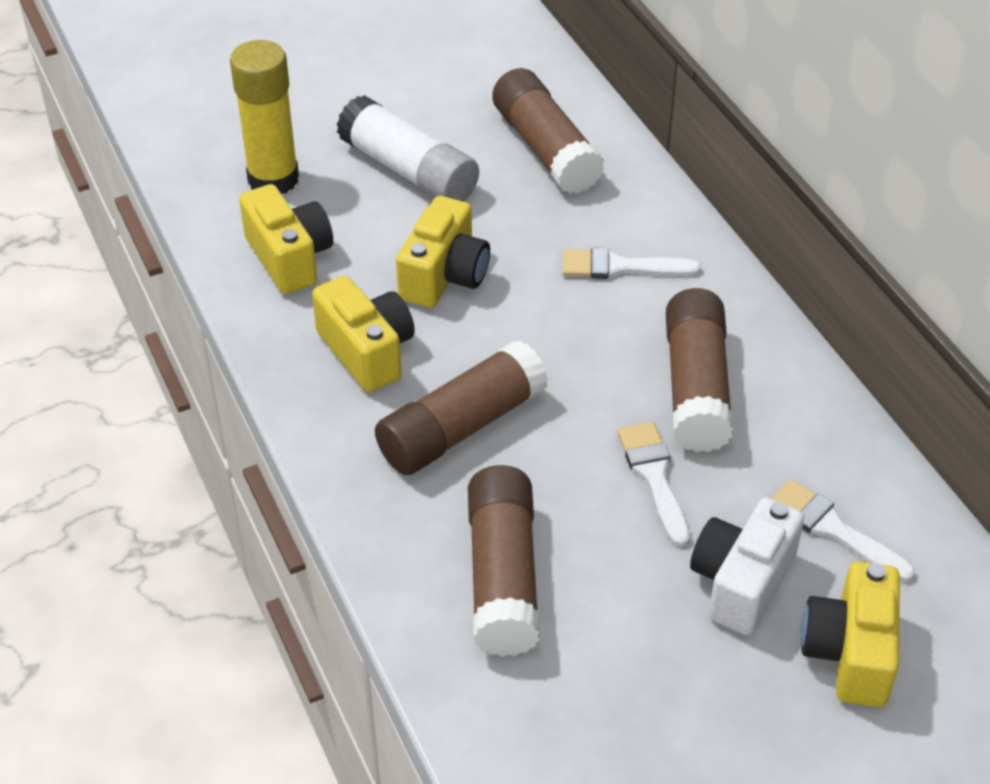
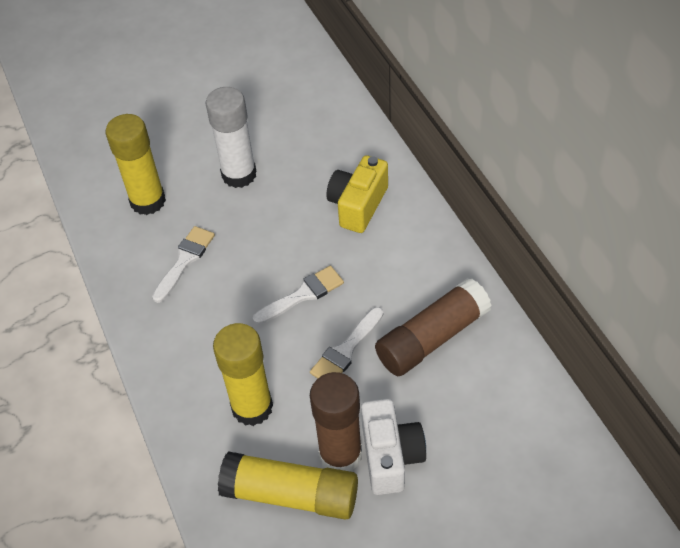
brown glue stick: [375,340,548,475] [468,465,540,657] [492,68,604,194] [666,288,734,452] = 4 -> [310,372,362,472] [375,278,492,376] = 2
yellow camera: [239,184,333,294] [312,276,415,392] [396,196,490,308] [801,561,900,707] = 4 -> [326,155,388,233] = 1
yellow glue stick: [230,40,299,194] = 1 -> [106,114,166,215] [213,323,273,426] [218,451,358,520] = 3

